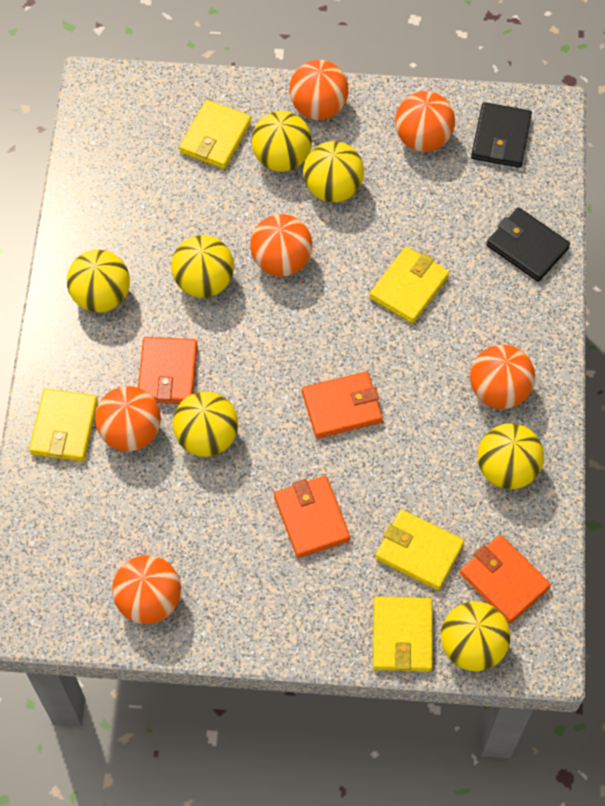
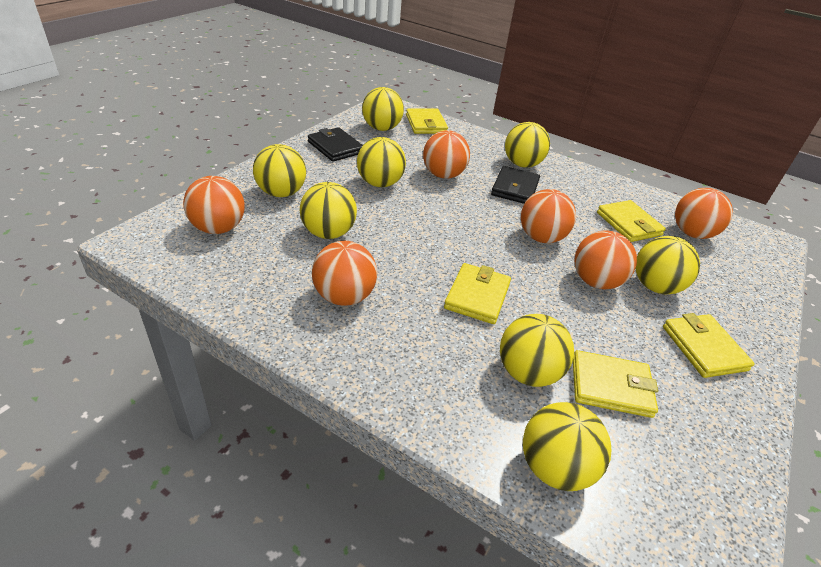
orange wallet: [138,337,198,404] [274,476,350,558] [302,372,383,439] [460,535,551,624] = 4 -> none = 0
yellow ball: [67,250,130,313] [171,235,234,298] [173,391,238,457] [252,111,312,172] [303,141,364,202] [441,601,510,671] [477,423,544,490] = 7 -> [253,144,306,197] [300,182,357,239] [357,137,406,187] [362,87,404,131] [500,314,574,387] [505,122,550,168] [523,402,611,491] [635,236,700,294] = 8

